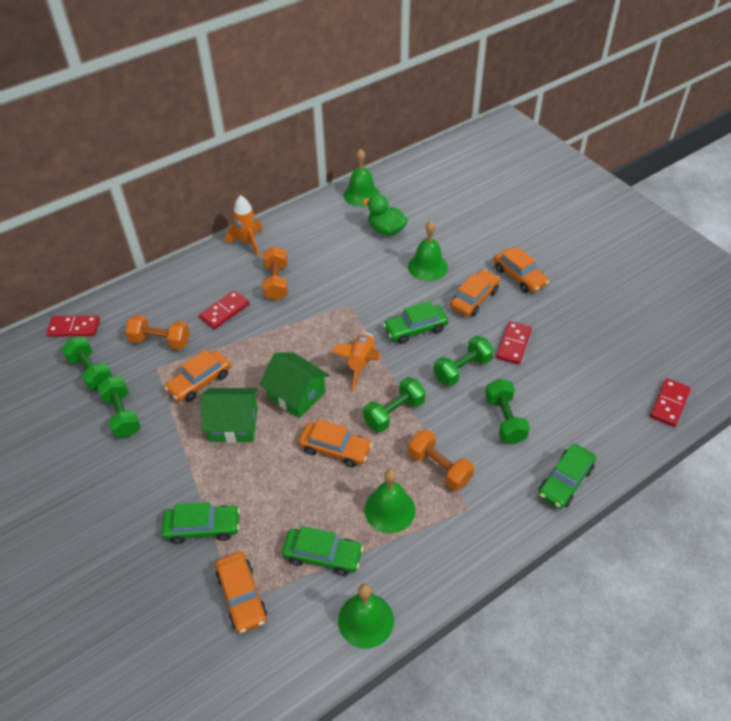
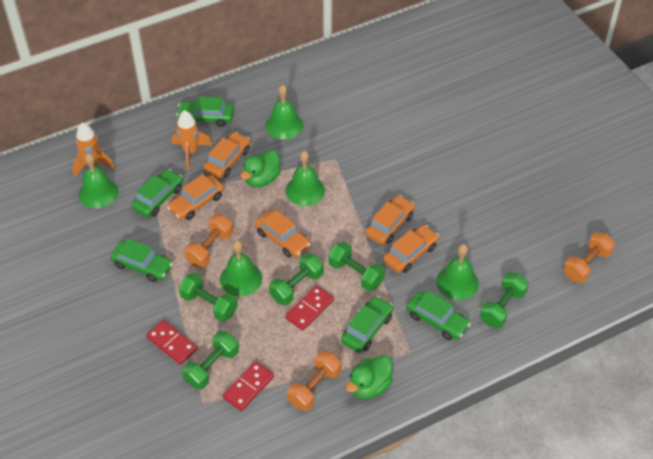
green bell: [338,583,394,649] [344,149,380,207] [364,469,415,533] [408,221,448,281] = 4 -> [78,153,119,208] [220,240,262,297] [265,85,303,139] [285,151,325,206] [436,244,479,300] = 5
green car: [162,502,240,544] [282,526,364,576] [383,301,448,344] [538,444,596,509] = 4 -> [110,239,173,282] [131,169,183,217] [176,96,234,127] [341,296,393,353] [406,291,471,340] = 5
green duck: [362,194,408,236] = 1 -> [241,150,281,187] [346,355,393,399] = 2
green house: [201,388,258,443] [259,352,330,418] = 2 -> none = 0
red domino: [47,315,100,337] [199,290,249,329] [496,321,532,365] [650,378,691,427] = 4 -> [146,320,197,365] [223,361,274,411] [285,285,334,330] = 3

